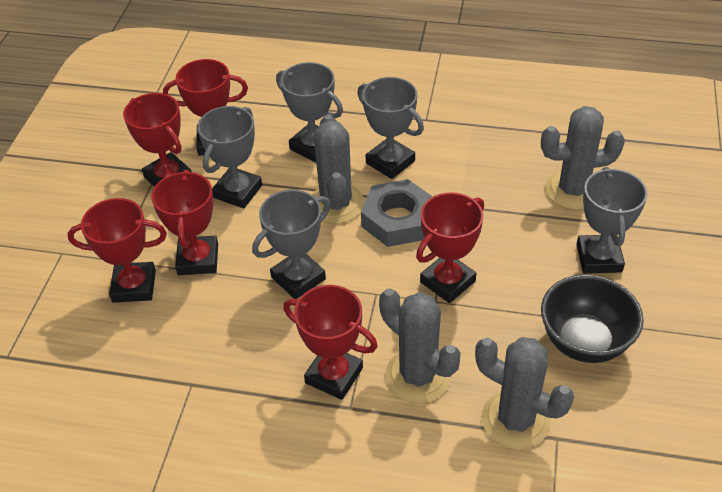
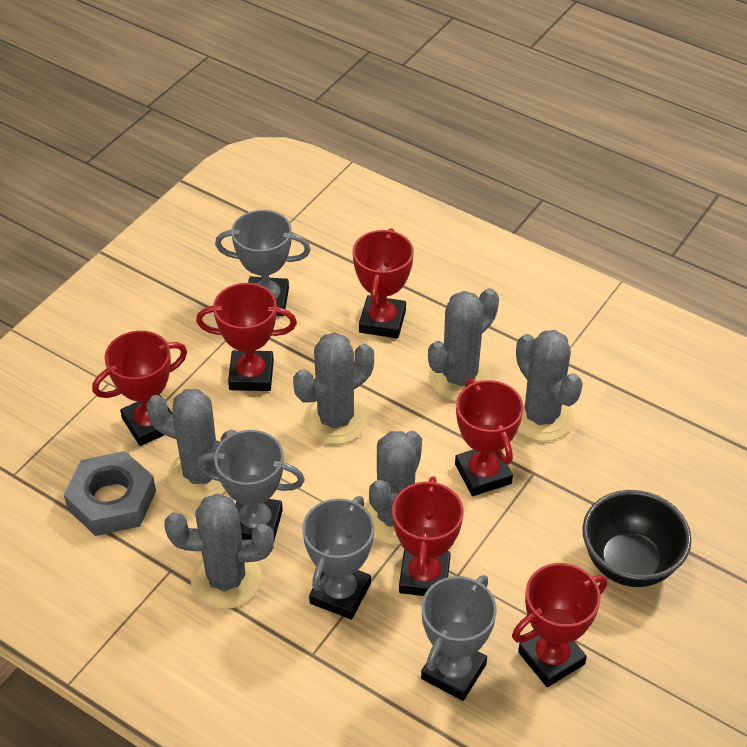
grey cactus: [312,114,364,224] [379,289,461,404] [475,337,574,450] [541,106,625,210] = 4 -> [146,389,236,501] [164,493,274,609] [293,333,374,444] [364,431,422,545] [428,288,499,401] [516,330,583,441] = 6
grey trophy: [197,106,262,208] [252,190,330,299] [276,62,343,163] [357,77,424,179] [576,167,648,274] = 5 -> [197,430,305,540] [215,210,311,316] [302,496,374,620] [421,575,497,701] = 4

